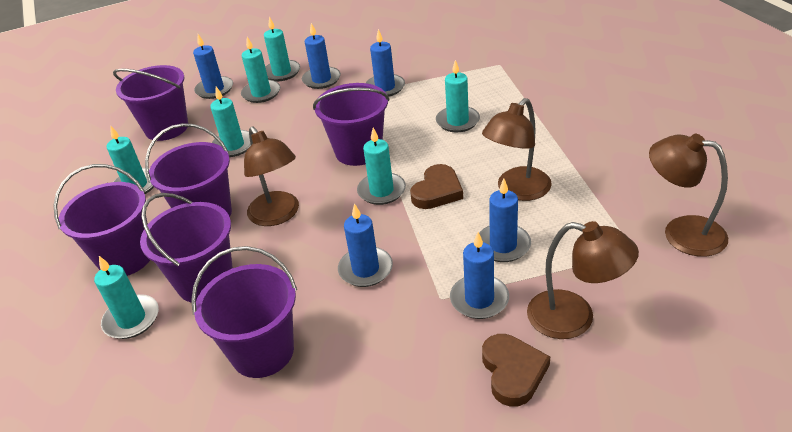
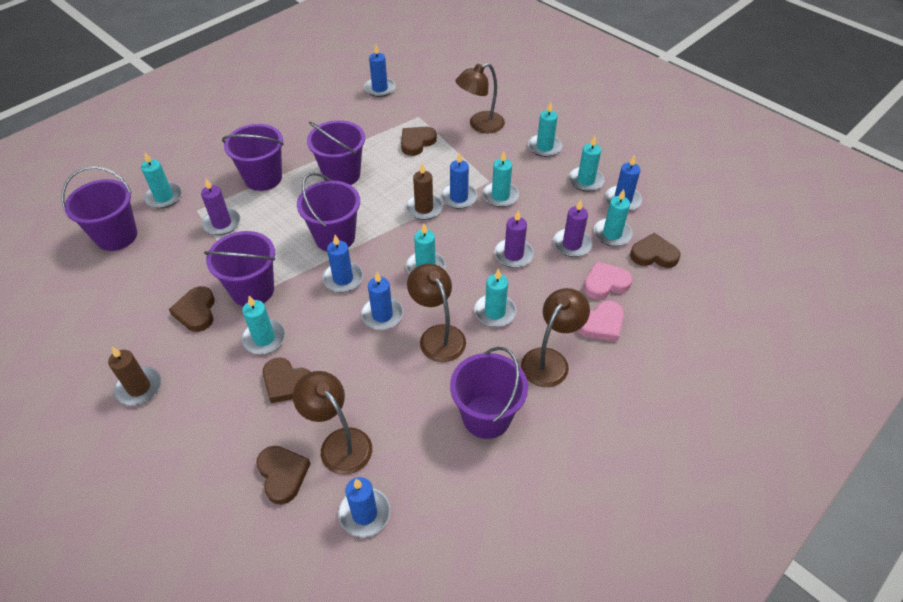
brown candle: none = 0 -> [108,347,161,406] [405,163,443,220] = 2
brown heart: [410,164,463,209] [482,334,550,407] = 2 -> [169,286,215,332] [256,446,311,505] [263,358,310,403] [401,127,437,156] [630,233,681,268] = 5
pink heart: none = 0 -> [577,301,624,342] [584,261,633,299] = 2
purple candle: none = 0 -> [201,179,240,235] [494,210,534,268] [553,200,592,257] = 3
turquoise candle: [94,256,159,339] [107,125,154,194] [210,87,251,157] [241,37,280,103] [264,17,300,81] [357,128,406,205] [436,60,480,132] = 7 -> [141,152,182,209] [241,296,285,354] [406,224,446,274] [474,268,516,327] [482,151,519,207] [528,102,562,157] [568,136,605,192] [594,189,632,246] = 8

